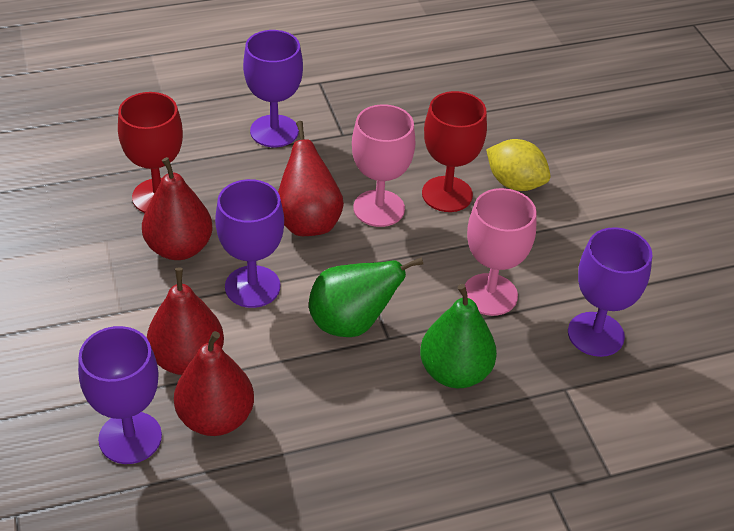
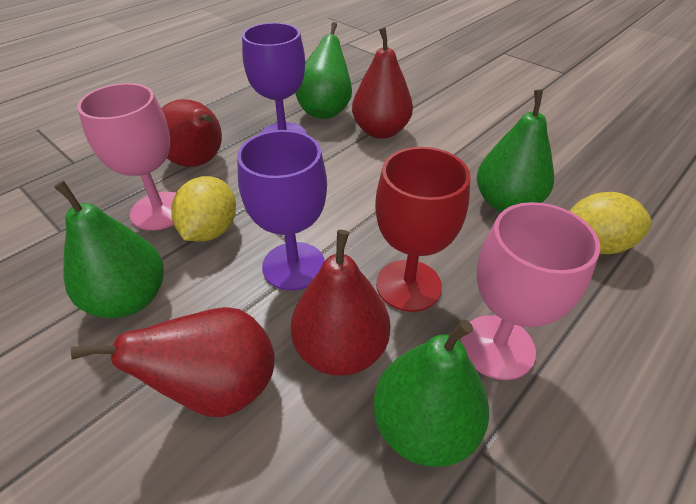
green pear: [309,257,423,337] [420,284,497,388] = 2 -> [54,181,164,318] [295,22,352,119] [373,319,489,467] [477,90,554,212] = 4
purple goblet: [78,326,162,464] [215,179,284,308] [243,30,303,147] [568,227,652,357] = 4 -> [237,130,327,291] [242,23,306,134] = 2
red goblet: [118,92,183,213] [422,91,487,212] = 2 -> [375,147,470,312] = 1
yellow lemon: [486,139,551,191] = 1 -> [171,176,236,242] [570,192,652,254] = 2

